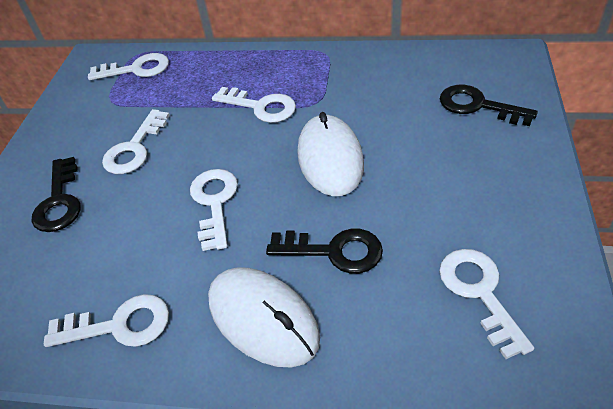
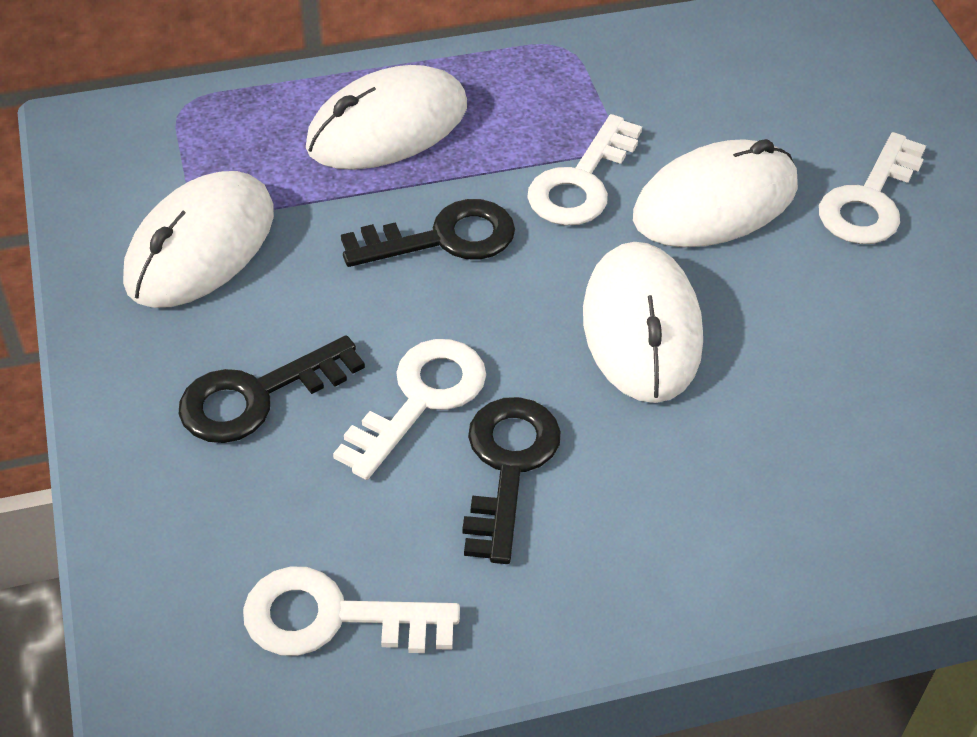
white key: [44,294,169,347] [88,53,169,80] [102,109,170,174] [190,169,238,251] [212,87,296,123] [439,249,534,359] = 6 -> [243,566,460,656] [333,339,486,480] [527,114,642,226] [819,132,926,244] = 4
white mouse: [208,267,320,367] [297,112,364,196] = 2 -> [123,171,274,308] [306,65,467,170] [583,242,703,403] [633,139,798,247] = 4

